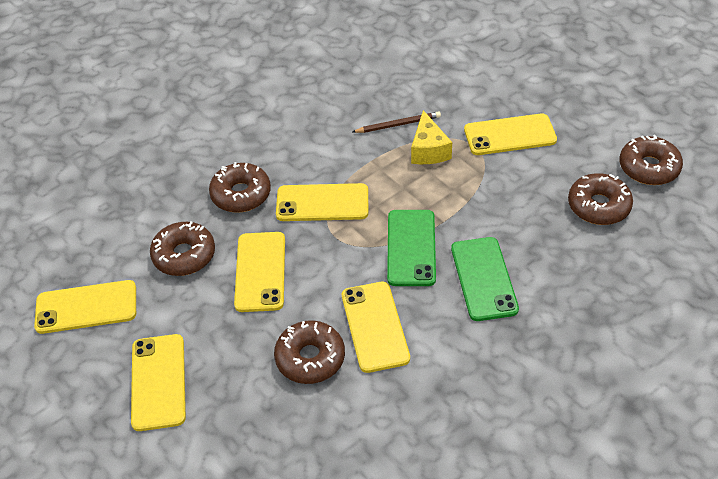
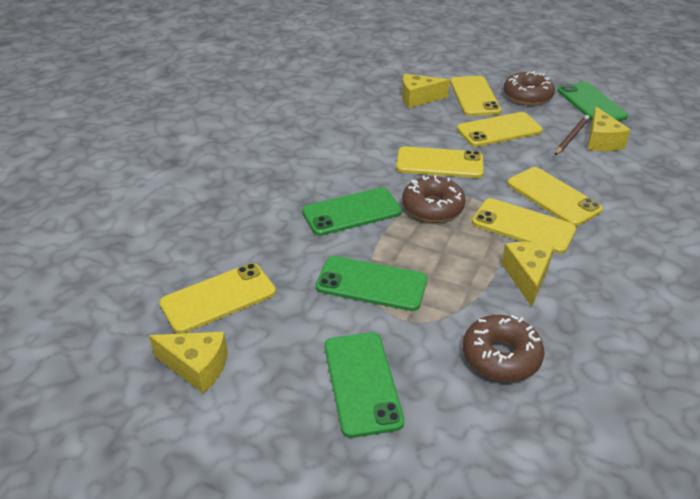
brown donut: [150,221,215,276] [209,162,271,213] [274,320,345,384] [568,173,633,225] [620,135,683,185] = 5 -> [402,175,466,222] [463,315,544,382] [504,71,555,105] = 3
green phone: [387,210,436,286] [451,237,519,321] = 2 -> [302,187,402,236] [316,256,427,311] [324,332,404,438] [557,82,628,121] = 4
yellow cheese: [411,110,452,164] = 1 -> [149,332,228,393] [402,74,450,108] [501,242,554,307] [588,107,631,151] = 4

